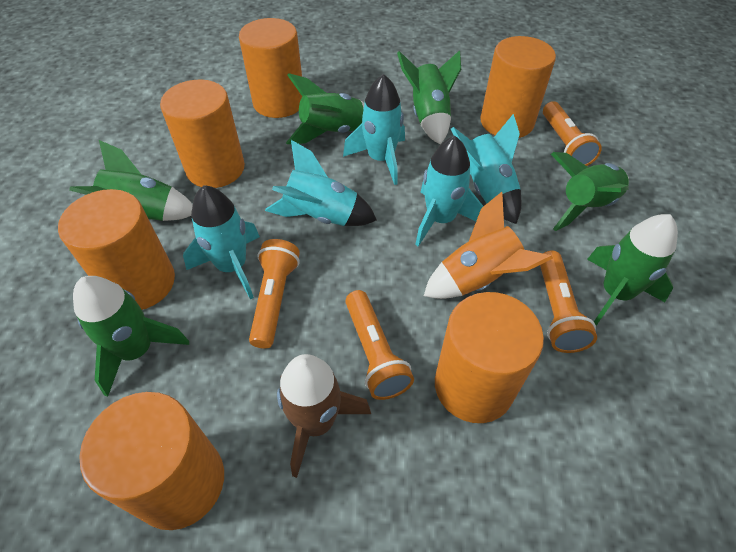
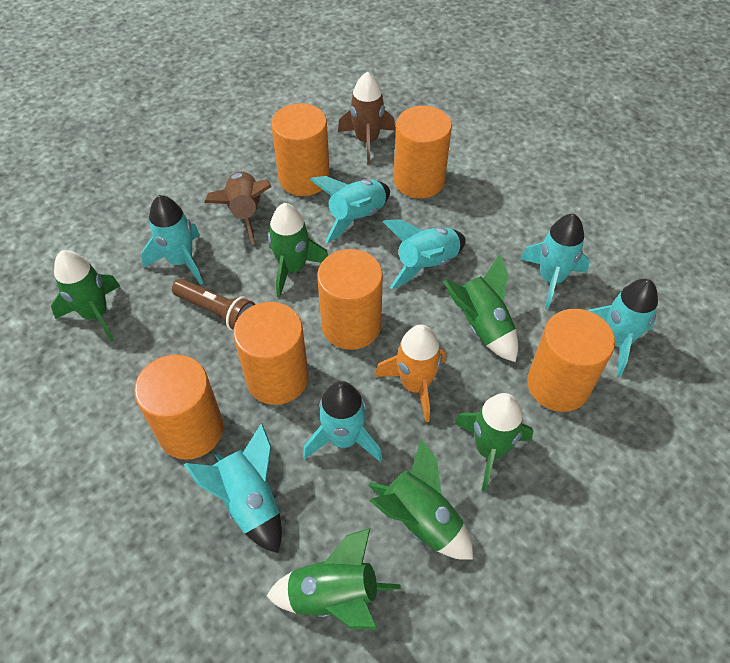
brown flashlight: none = 0 -> [172,279,255,331] = 1
brown rocket: [277,354,371,478] = 1 -> [205,172,272,245] [338,71,395,164] = 2
orange flashlight: [249,239,300,348] [345,290,414,400] [540,251,597,353] [543,101,602,166] = 4 -> none = 0
turquoise rocket: [183,185,260,299] [265,140,377,226] [343,74,405,185] [415,136,483,247] [451,114,521,224] = 5 -> [141,195,203,285] [184,423,282,553] [303,381,382,462] [310,176,390,243] [383,219,466,289] [520,214,590,309] [588,279,658,376] = 7

